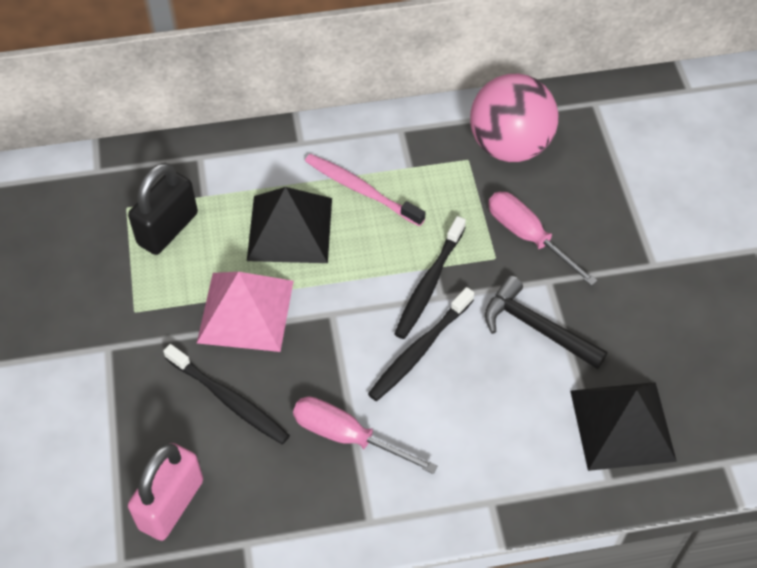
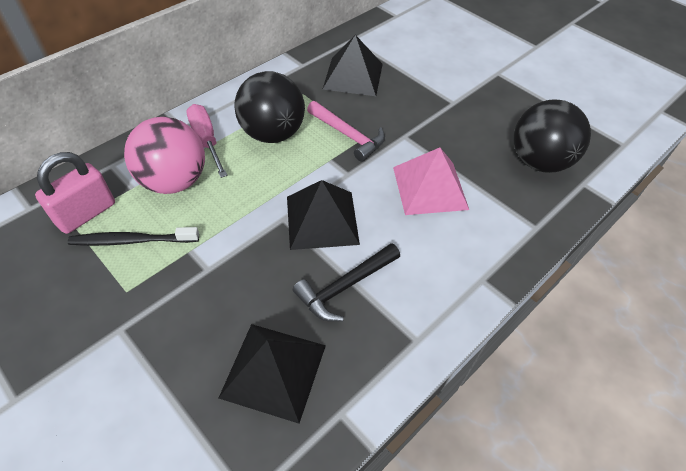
black ball: none = 0 -> [234,71,305,143] [513,99,591,173] = 2
black padlock: [128,163,198,255] = 1 -> none = 0
black pyramid: [247,187,332,263] [570,382,677,471] = 2 -> [219,324,326,424] [287,180,360,250] [322,35,383,96] = 3
black toothbrush: [163,344,290,444] [368,287,474,401] [395,216,466,339] = 3 -> [68,227,199,246] = 1
pink hammer: none = 0 -> [307,101,385,162] = 1
pink screwdriver: [293,396,438,474] [488,192,598,286] = 2 -> [186,104,227,178] = 1
pink toothbrush: [305,154,425,227] = 1 -> none = 0

